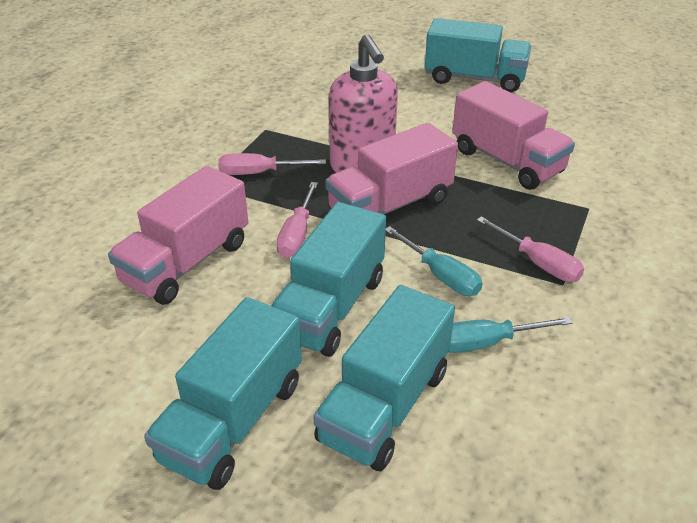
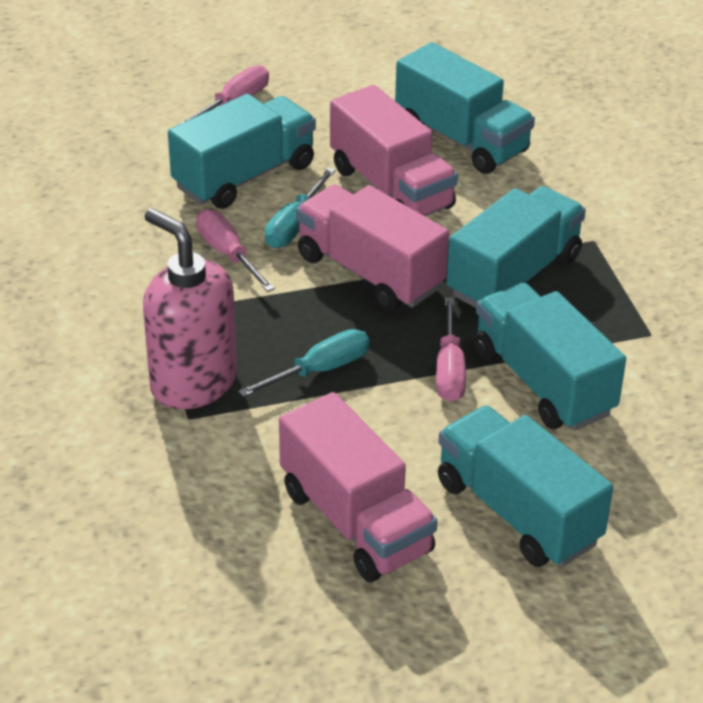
turquoise truck: [144,297,302,490] [271,202,386,357] [313,285,455,471] [425,18,531,92] = 4 -> [168,94,316,209] [395,42,535,174] [438,405,613,567] [446,186,586,308] [474,283,626,431] = 5

